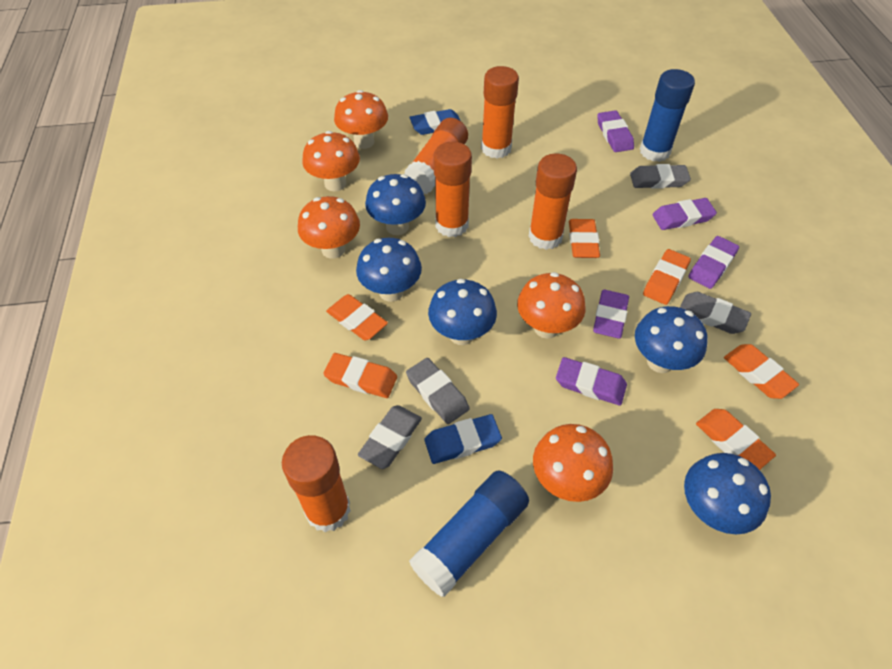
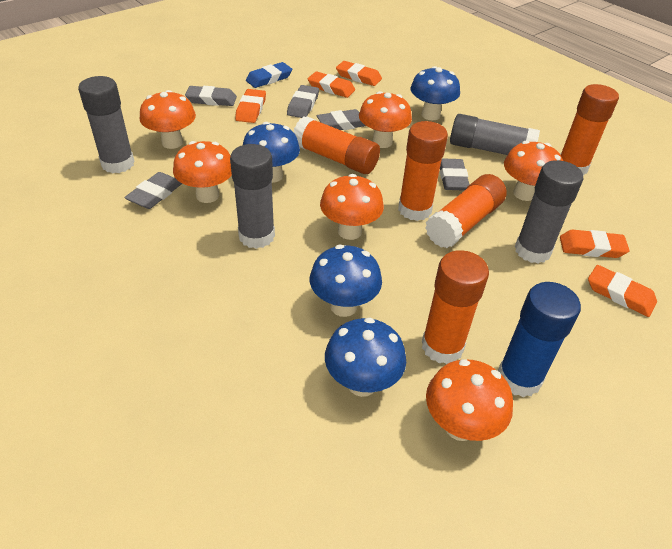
blue eraser: [409,109,461,135] [424,414,502,464] = 2 -> [246,62,292,88] = 1
blue glue stick: [409,470,529,597] [640,69,695,162] = 2 -> [498,282,581,397] = 1
blue mushroom: [356,238,422,302] [365,174,426,235] [428,279,497,345] [635,306,707,373] [684,453,771,534] = 5 -> [243,122,300,183] [310,245,382,317] [325,318,406,397] [410,66,460,120] = 4
grey eraser: [358,405,422,469] [406,358,470,424] [630,164,691,189] [680,292,751,334] = 4 -> [124,172,182,209] [185,86,237,106] [287,85,319,118] [317,109,366,130] [440,158,469,191] = 5
grey glue stick: none = 0 -> [78,76,135,173] [230,144,275,249] [450,114,540,155] [515,160,583,263] = 4
orange eraser: [323,353,397,398] [326,294,388,340] [569,219,600,258] [643,249,691,305] [696,409,776,470] [724,344,799,399] = 6 -> [235,89,266,123] [308,71,355,98] [336,61,382,86] [560,230,630,258] [588,265,657,317] = 5
orange mushroom: [298,196,360,259] [302,131,360,191] [334,90,388,149] [517,272,586,339] [533,424,613,502] = 5 -> [140,90,196,149] [173,141,232,203] [320,174,384,240] [359,91,412,148] [426,359,513,441] [504,141,563,201] = 6
purple eraser: [556,357,627,406] [593,290,629,339] [597,110,634,152] [652,198,717,230] [688,236,739,289] = 5 -> none = 0

